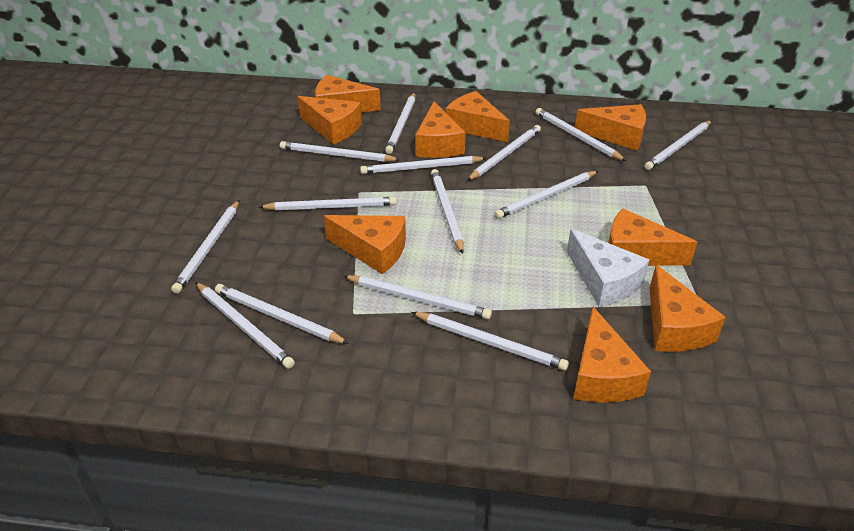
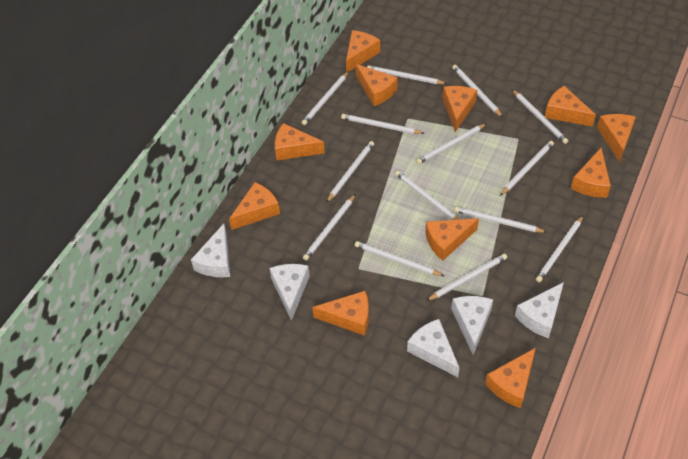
orange cheese: [297,96,362,145] [315,75,381,112] [324,215,406,274] [415,102,466,158] [446,91,510,142] [573,307,651,403] [575,104,646,150] [608,208,698,266] [650,265,726,352] = 9 -> [229,182,280,230] [275,123,325,160] [312,291,369,336] [346,30,380,72] [356,64,398,106] [425,218,479,261] [443,86,477,132] [485,348,536,408] [545,86,596,127] [571,148,611,198] [597,114,636,162] = 11
white cheese: [567,229,649,307] = 1 -> [191,224,230,277] [269,264,310,321] [407,319,459,377] [451,296,493,355] [515,282,564,338] = 5

